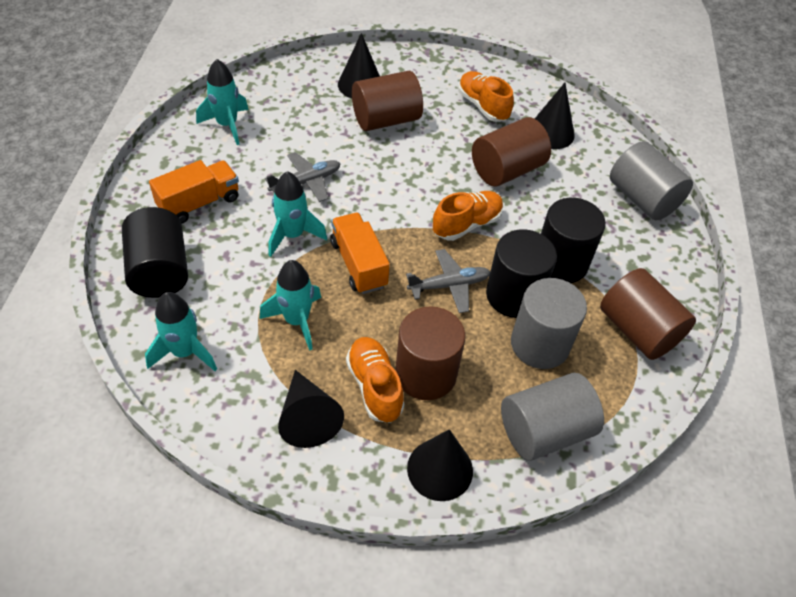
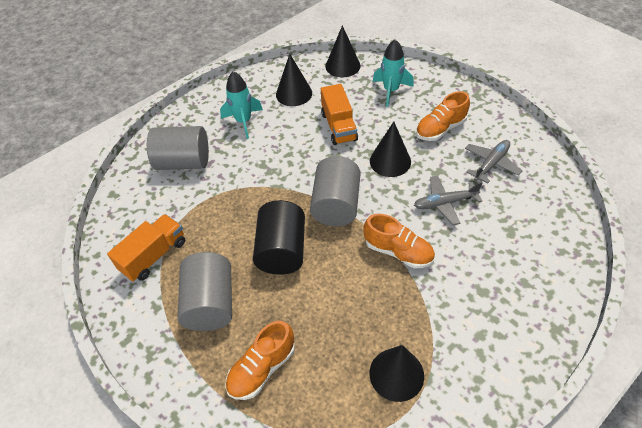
black cylinder: [122,207,188,298] [486,229,557,318] [541,198,606,283] = 3 -> [253,200,305,275] = 1
brown cylinder: [352,71,423,131] [396,306,465,400] [472,117,551,187] [600,268,696,360] = 4 -> none = 0
turquoise rocket: [145,292,217,371] [196,59,249,145] [259,260,321,351] [268,171,327,257] = 4 -> [220,71,263,139] [373,39,414,107] = 2

